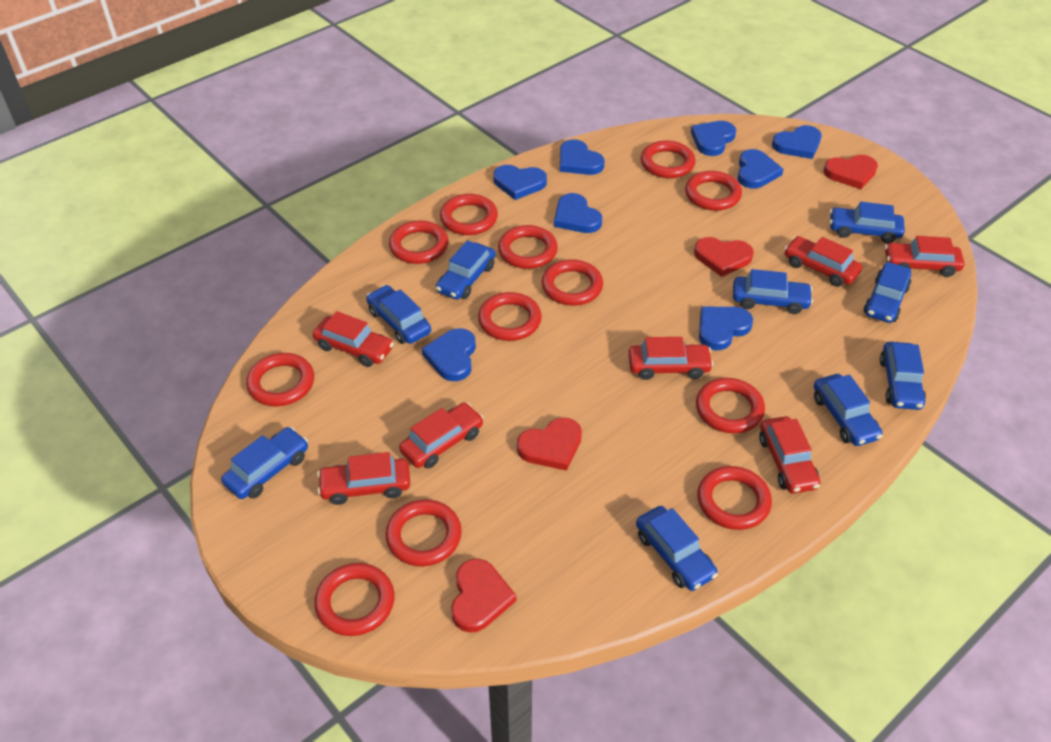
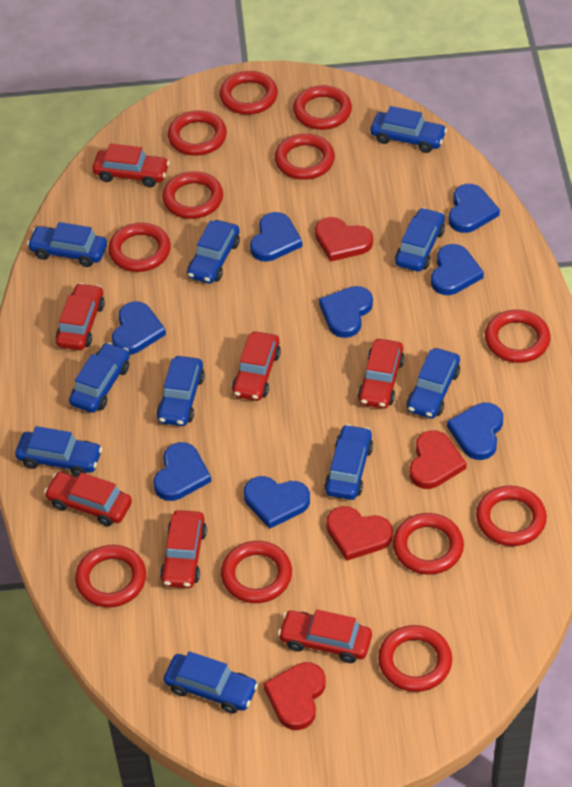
blue car: [221,427,308,499] [366,285,431,344] [436,240,495,300] [636,506,718,591] [733,269,813,314] [814,374,883,446] [830,202,905,243] [864,262,911,323] [880,342,926,410] = 9 -> [15,426,102,477] [27,222,107,267] [69,342,130,413] [157,356,205,426] [164,651,258,714] [187,220,240,284] [324,424,373,500] [370,106,447,153] [395,207,445,272] [407,348,460,419] = 10

